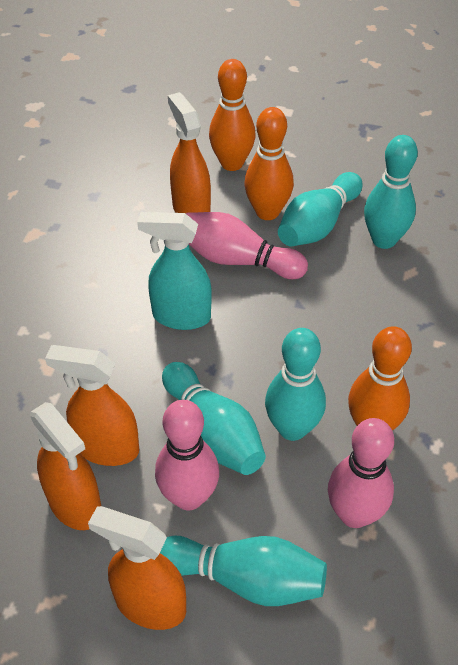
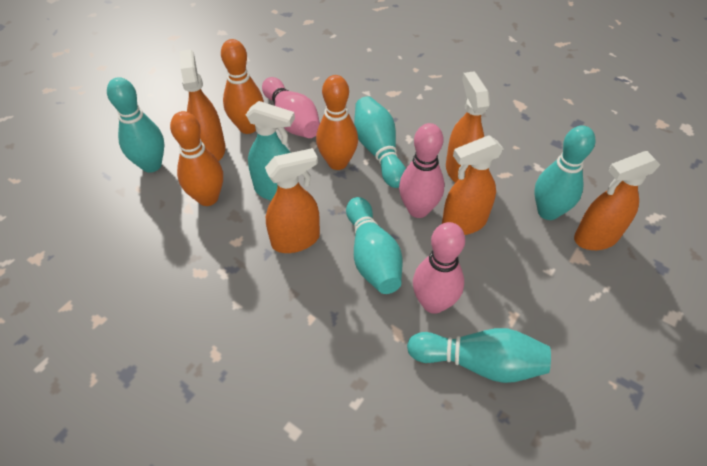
orange spray bottle: [30,402,101,530] [45,345,139,466] [88,506,186,630] [168,92,211,214] = 4 -> [180,49,226,161] [265,148,320,253] [442,135,504,235] [446,71,490,183] [574,151,660,250] = 5

